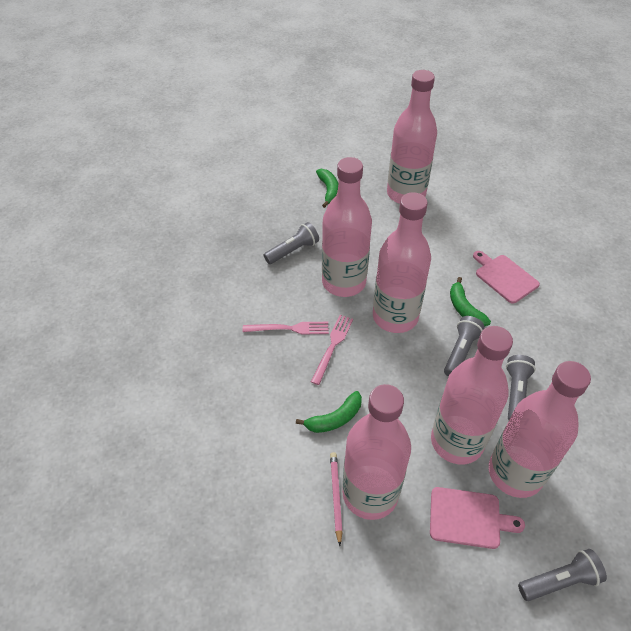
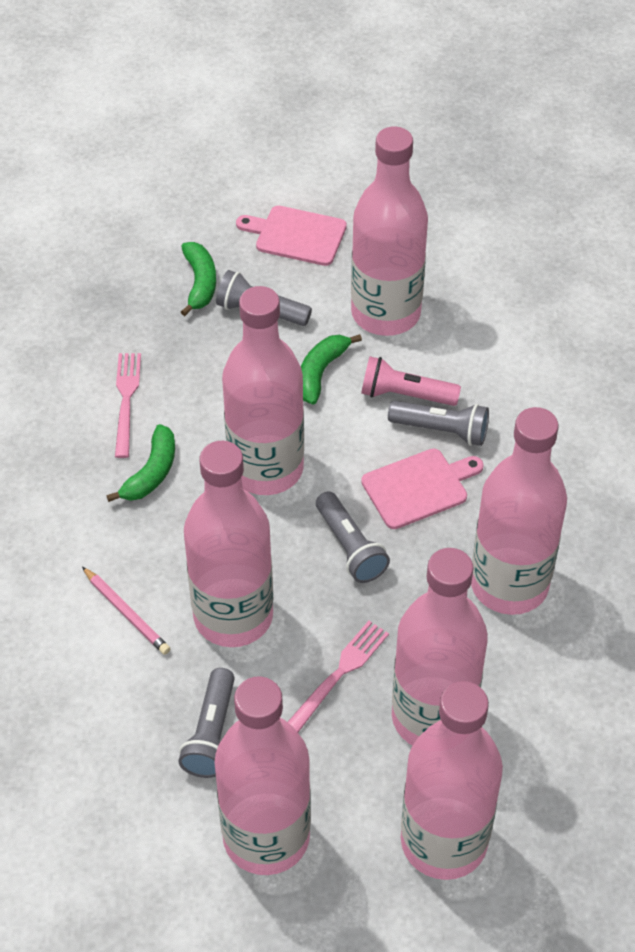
pink bottle: [322,157,372,297] [342,384,411,520] [373,192,431,333] [387,70,437,204] [431,326,513,465] [489,361,591,498] = 6 -> [184,441,273,647] [214,676,311,875] [222,286,304,495] [351,126,428,336] [392,548,488,745] [401,681,503,880] [471,407,567,615] = 7
pink flashlight: none = 0 -> [361,356,461,406] = 1

